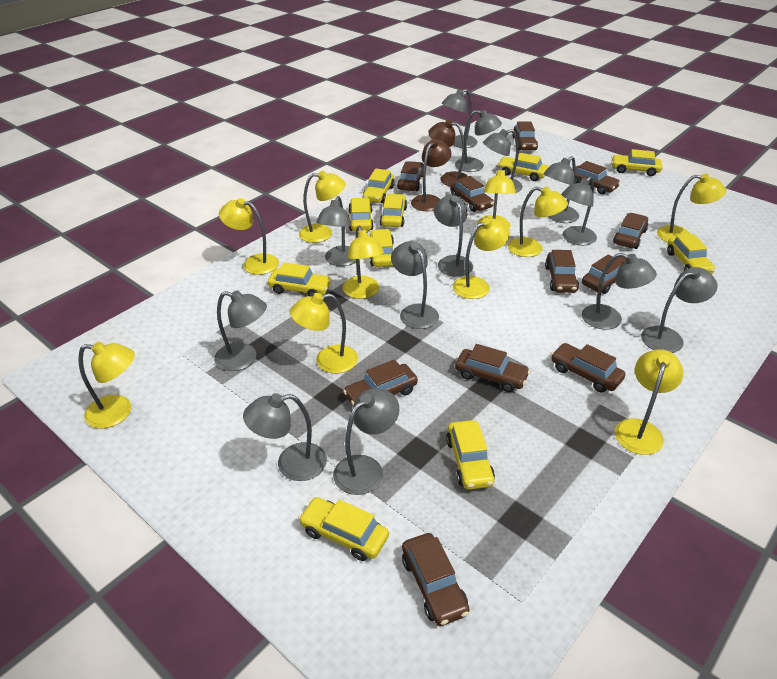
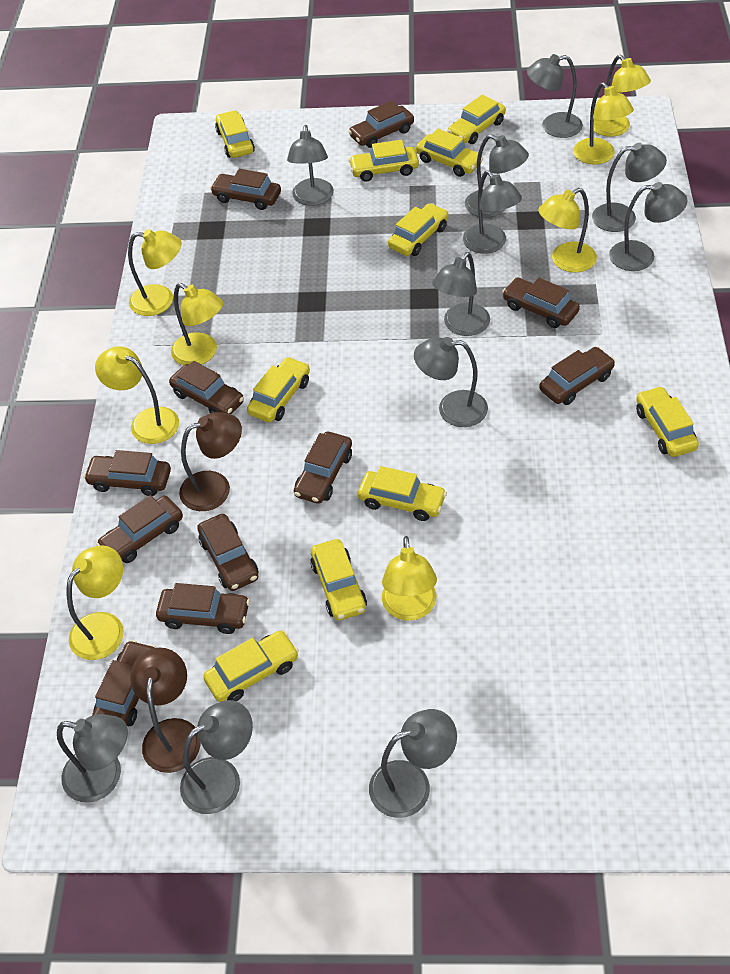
grey lamp: [214,290,267,371] [243,393,327,481] [316,196,356,266] [333,388,399,495] [391,241,439,329] [434,195,473,277] [442,89,478,148] [455,110,502,172] [483,129,523,193] [544,156,579,223] [561,176,597,245] [582,253,657,330] [641,267,717,353] = 13 -> [57,714,128,803] [180,700,253,814] [287,125,334,206] [369,709,457,818] [414,337,488,427] [432,252,490,336] [463,170,522,254] [465,134,529,218] [527,54,583,138] [592,143,667,232] [609,182,687,271] = 11
yellow lamp: [78,342,135,429] [219,198,279,275] [290,293,358,374] [299,171,346,243] [343,226,384,299] [453,218,510,299] [477,166,516,229] [508,187,568,257] [615,349,684,455] [657,174,726,242] = 10 -> [67,545,124,660] [95,346,179,444] [128,229,182,316] [171,283,223,365] [382,536,437,621] [538,188,597,273] [573,82,634,165] [589,55,651,137] = 8

